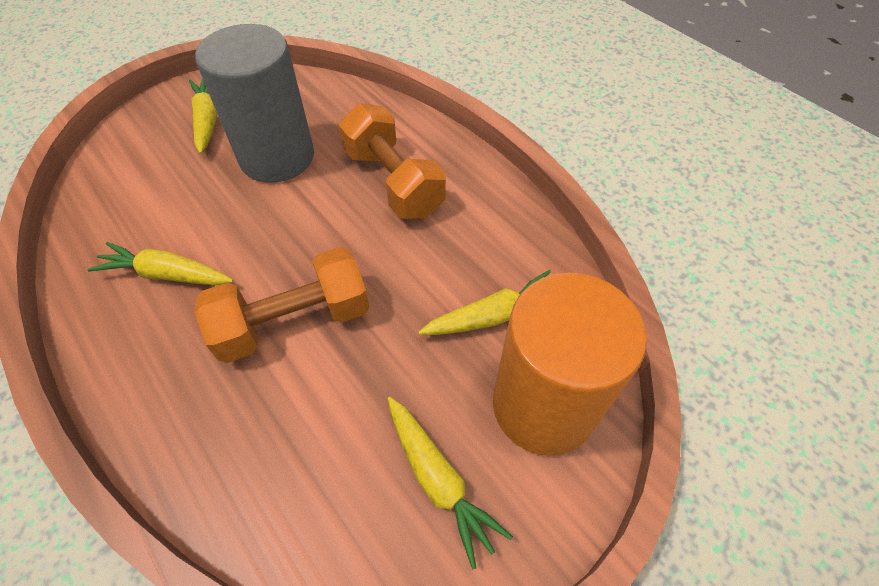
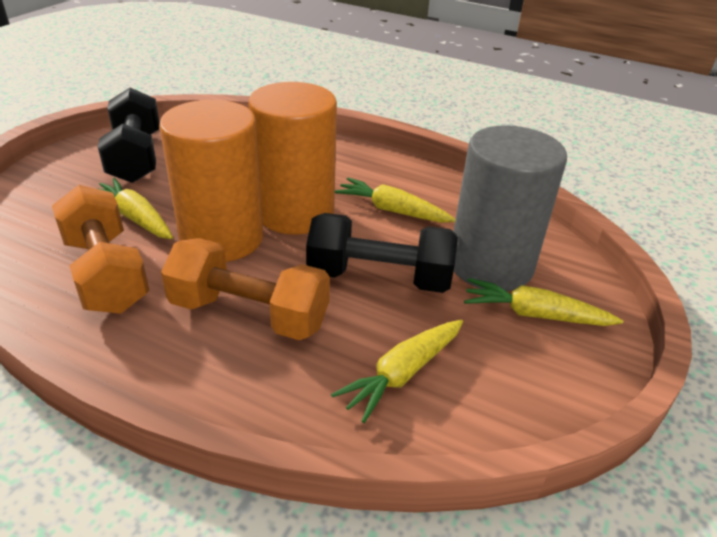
black dumbbell: none = 0 -> [98,87,160,183] [306,213,458,293] = 2
orange cylinder: [493,273,647,456] = 1 -> [159,100,264,262] [248,82,337,235] = 2

